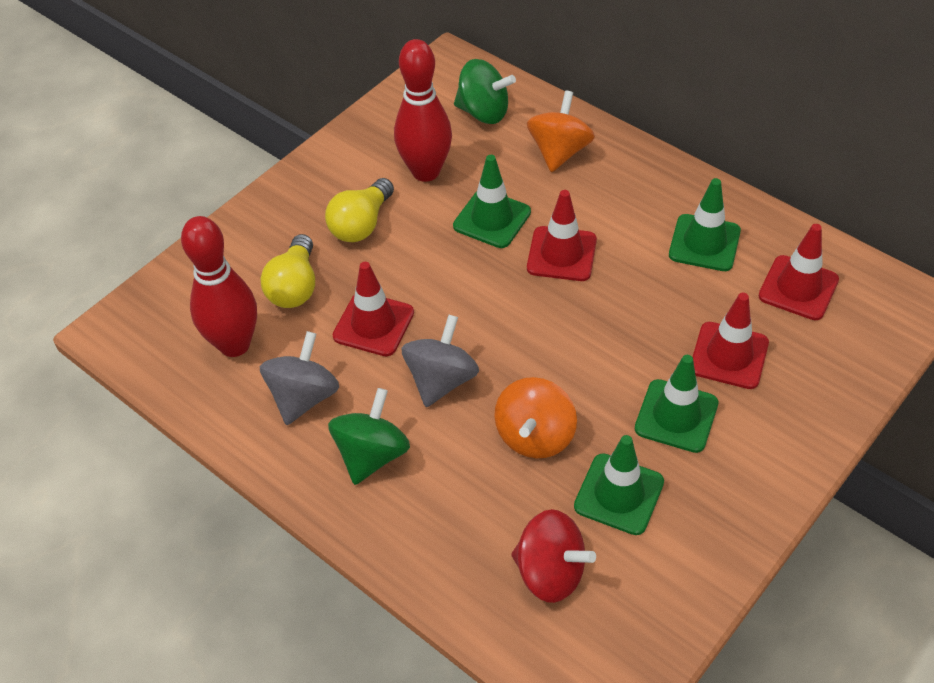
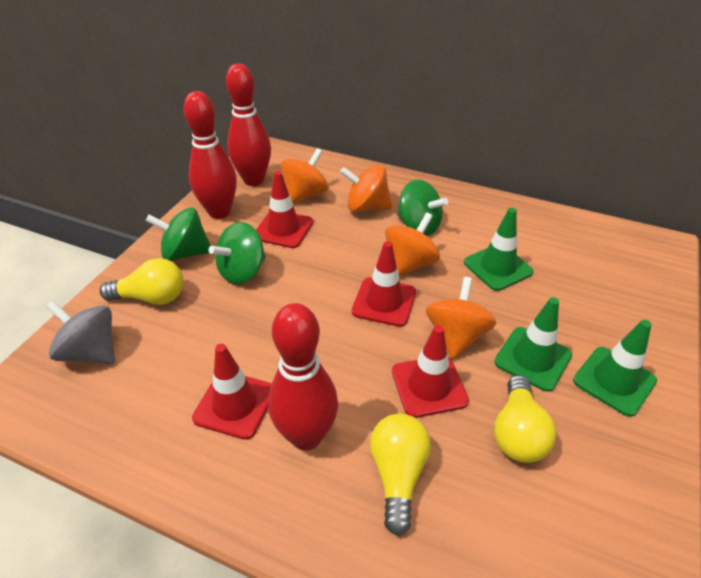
green spinning top: [328,388,410,485] [454,59,516,124] = 2 -> [145,208,211,261] [209,222,266,285] [397,179,448,236] = 3
green traffic cone: [453,155,531,248] [574,435,664,535] [635,355,718,453] [669,178,741,271] = 4 -> [464,208,533,291] [494,297,572,392] [573,320,657,417] = 3
grey spinning top: [260,331,339,425] [402,315,479,407] = 2 -> [46,301,115,364] = 1
orange spinning top: [494,377,577,458] [527,91,595,172] = 2 -> [281,148,328,203] [340,165,392,212] [385,212,440,276] [426,277,496,359] = 4
red bowling pin: [181,216,257,357] [394,39,452,182] = 2 -> [184,91,237,219] [226,64,271,186] [268,303,338,450] = 3
red spinning top: [511,509,596,603] = 1 -> none = 0
yellow light bulb: [261,234,315,308] [325,178,394,242] = 2 -> [100,258,184,305] [370,413,431,536] [494,375,556,463] = 3

